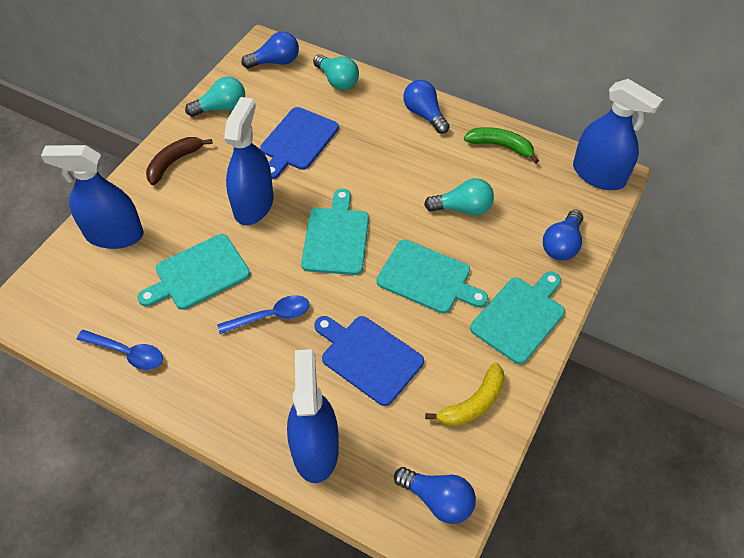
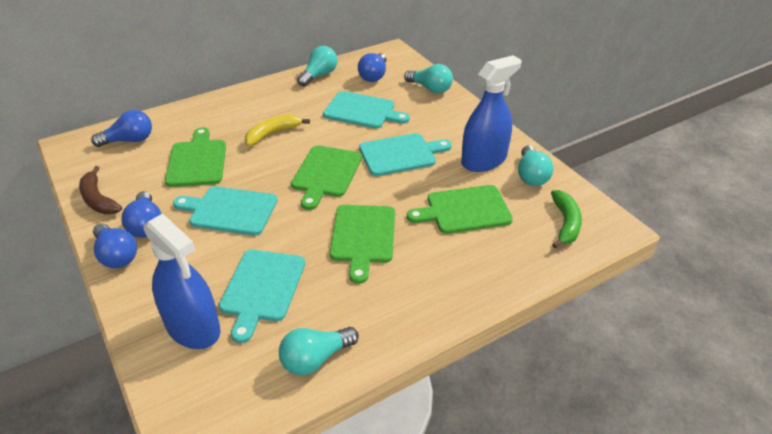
blue cutting board: [260,107,339,179] [314,316,424,406] = 2 -> none = 0
blue spoon: [77,330,163,370] [217,295,310,334] = 2 -> none = 0
blue spray bottle: [41,145,144,249] [224,97,274,225] [287,349,339,483] [573,79,663,190] = 4 -> [143,213,220,349] [461,55,522,172] = 2
green cutting board: none = 0 -> [165,127,226,187] [291,145,362,210] [330,205,395,284] [407,185,513,234] = 4
turquoise light bulb: [185,77,245,117] [313,54,359,90] [424,178,494,215] = 3 -> [279,327,359,376] [297,46,337,86] [404,64,453,94] [518,145,554,186] = 4

